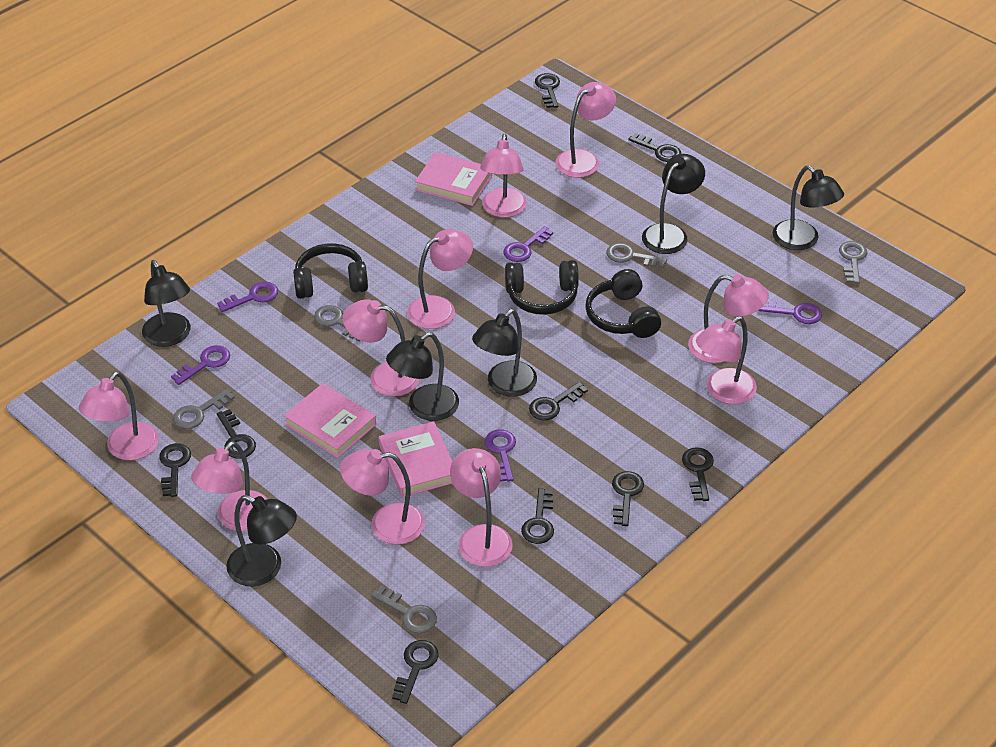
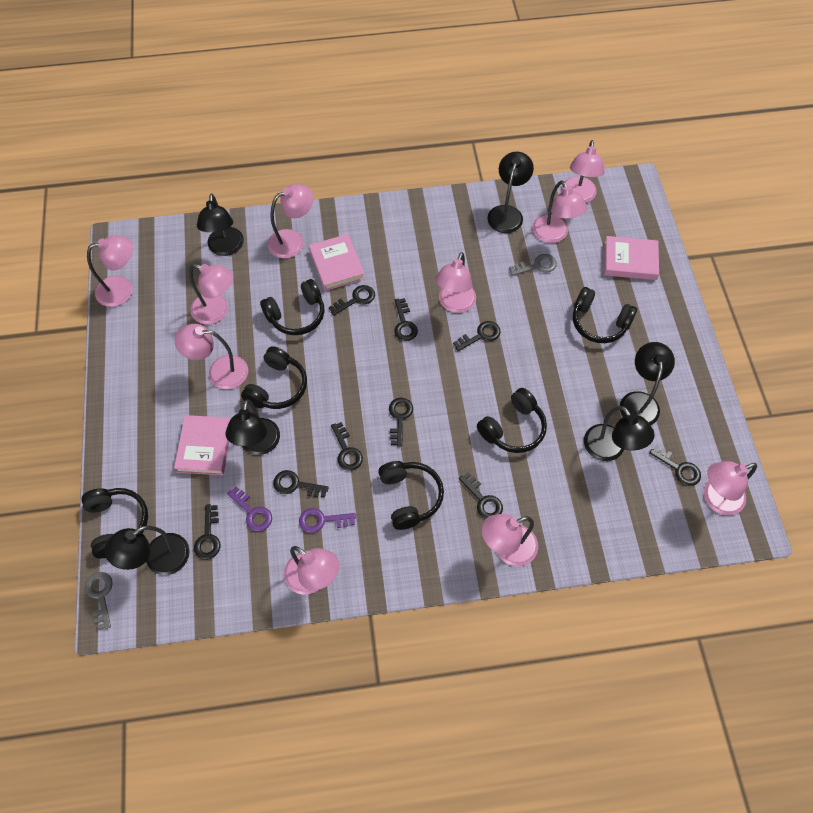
black headphones: [293,243,368,299] [505,260,579,315] [585,269,661,338] = 3 -> [81,488,148,558] [241,346,307,409] [260,279,325,335] [378,461,444,530] [477,388,547,453] [573,287,637,343] = 6
grey key: [173,389,235,429] [314,305,360,342] [371,586,437,633] [606,243,667,268] [839,241,867,284] = 5 -> [85,572,113,630] [509,254,557,276] = 2
purple key: [171,345,230,385] [217,282,278,312] [485,429,516,482] [503,226,553,262] [758,301,822,324] = 5 -> [227,486,272,531] [299,508,356,533] = 2

